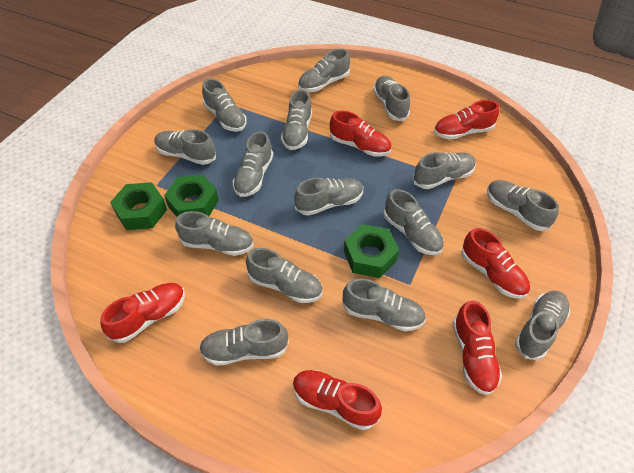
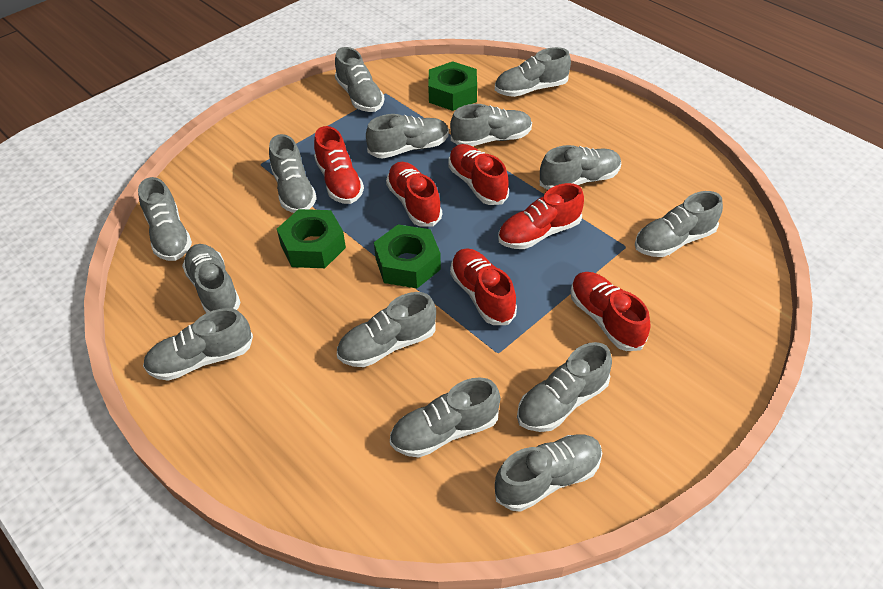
grey shoe: [154,129,216,165] [175,211,254,256] [199,319,289,366] [202,79,247,132] [232,131,273,197] [246,248,323,303] [281,89,312,150] [294,178,363,216] [298,49,350,92] [342,278,426,332] [373,76,410,121] [384,189,444,255] [413,152,476,189] [487,180,559,231] [515,291,570,360] = 15 -> [138,177,192,261] [143,308,253,381] [182,244,241,313] [269,134,317,213] [335,47,384,112] [337,292,436,367] [366,114,449,159] [390,377,500,458] [450,104,532,146] [495,47,571,97] [495,435,602,512] [517,342,612,432] [540,145,621,190] [635,191,723,257] = 14

